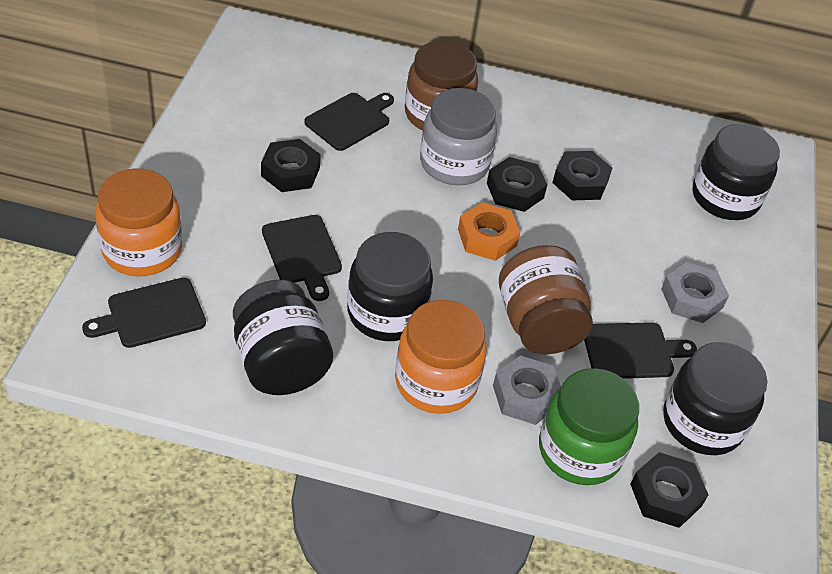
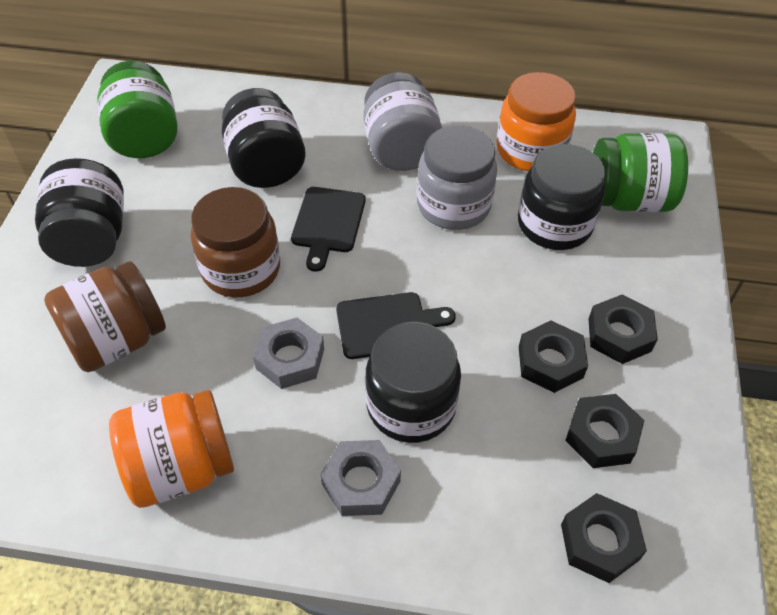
black cutting board: [82,278,206,348] [262,215,342,301] [304,93,394,151] [584,322,697,379] = 4 -> [291,187,365,272] [336,292,456,359] = 2
green jar: [539,368,639,485] = 1 -> [97,61,178,158] [593,133,688,212] = 2
grey jar: [420,88,497,185] = 1 -> [363,72,442,171] [417,125,497,230] = 2
orange nut: [458,202,520,261] = 1 -> none = 0

